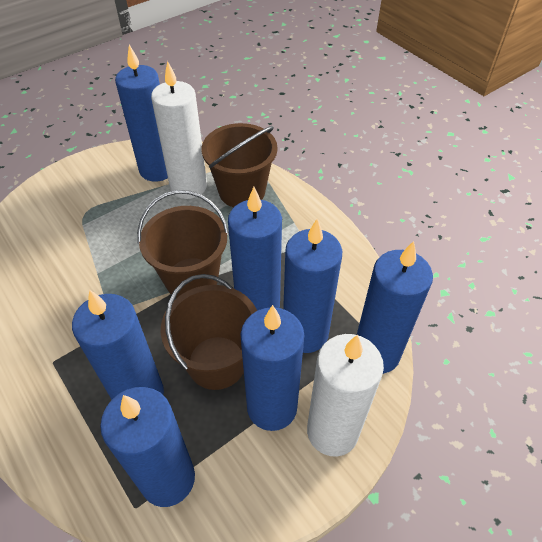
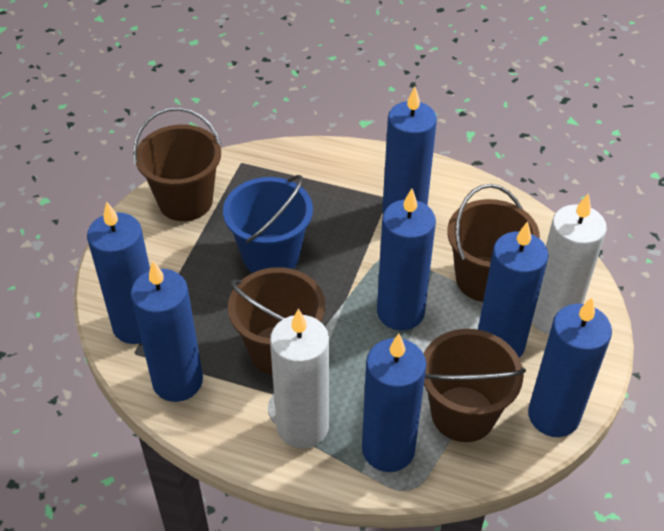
blue bucket: none = 0 -> [223,175,313,273] = 1
brown bucket: [137,190,229,298] [161,274,257,390] [202,123,277,207] = 3 -> [133,107,222,221] [228,267,325,375] [424,329,526,442] [447,184,540,302] = 4

